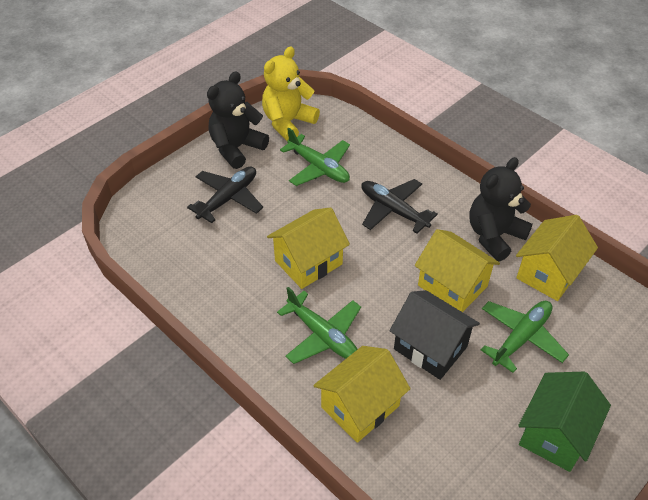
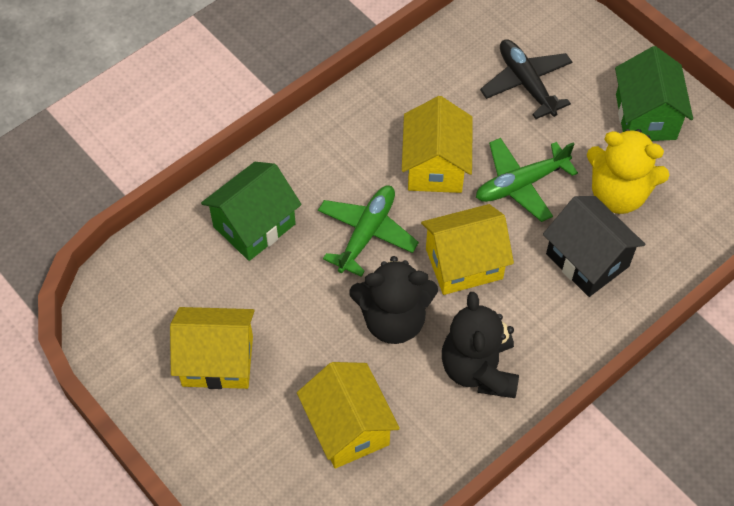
black plane: [187,167,263,223] [361,179,438,234] = 2 -> [480,39,572,119] = 1
green house: [518,372,611,472] = 1 -> [201,162,302,261] [615,46,693,141] = 2
green plane: [277,287,361,364] [280,128,350,186] [481,301,569,373] = 3 -> [318,185,419,277] [476,138,578,222] = 2

